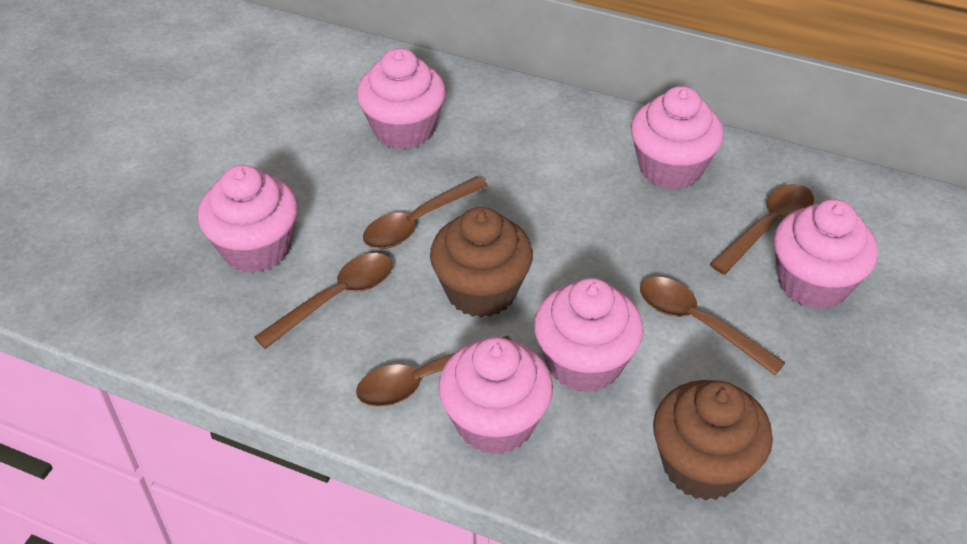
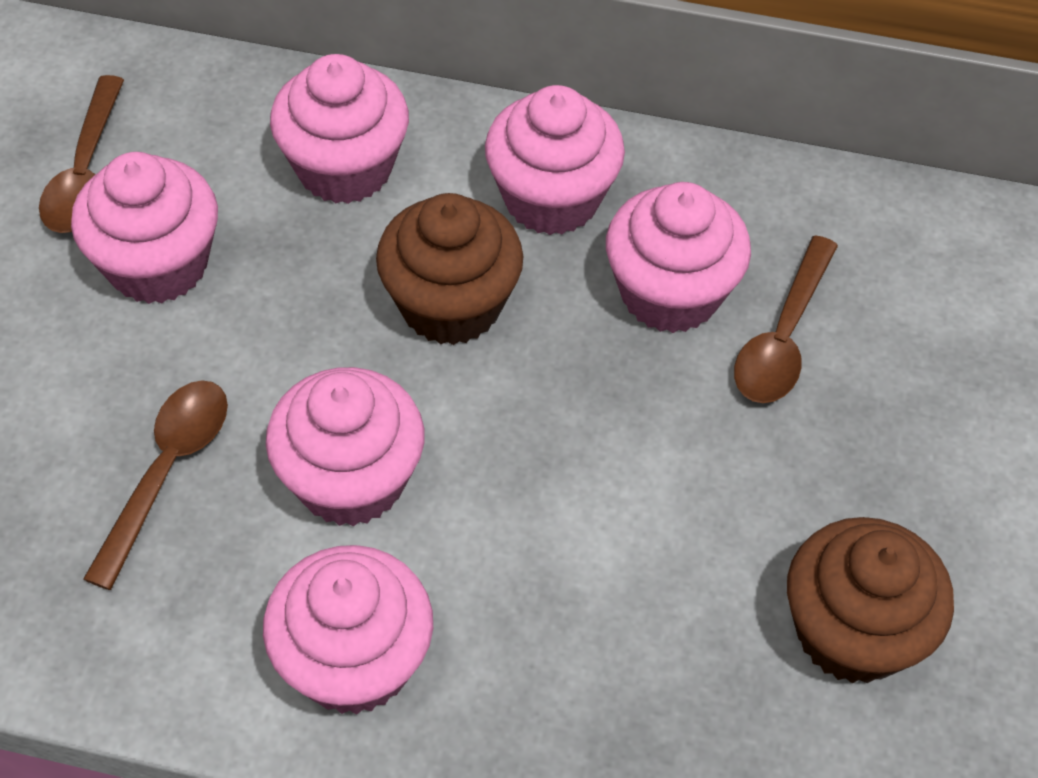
brown spoon: [254,253,392,349] [356,336,512,407] [363,176,488,249] [640,277,786,375] [710,184,814,275] = 5 -> [39,75,124,233] [83,380,228,590] [734,235,838,403] = 3

